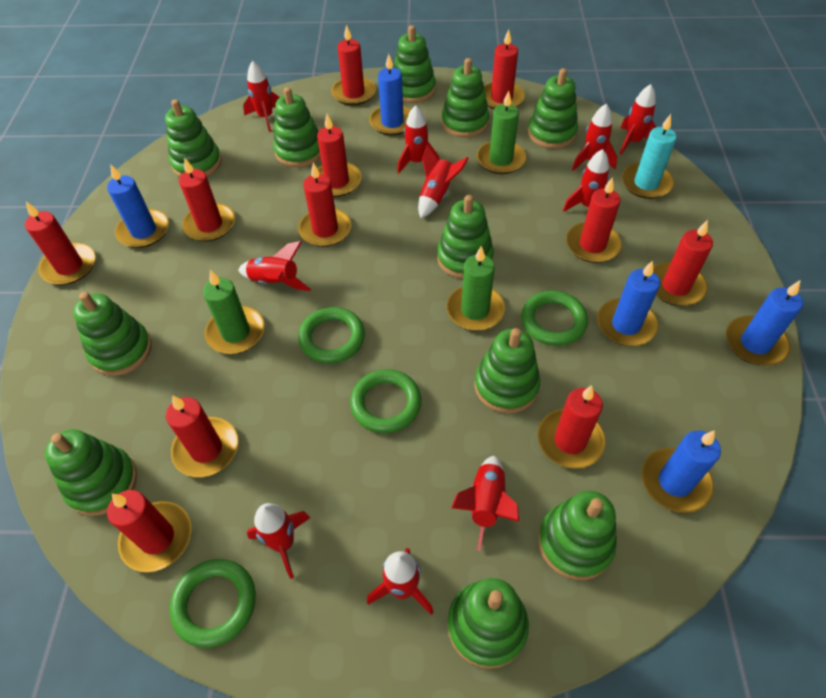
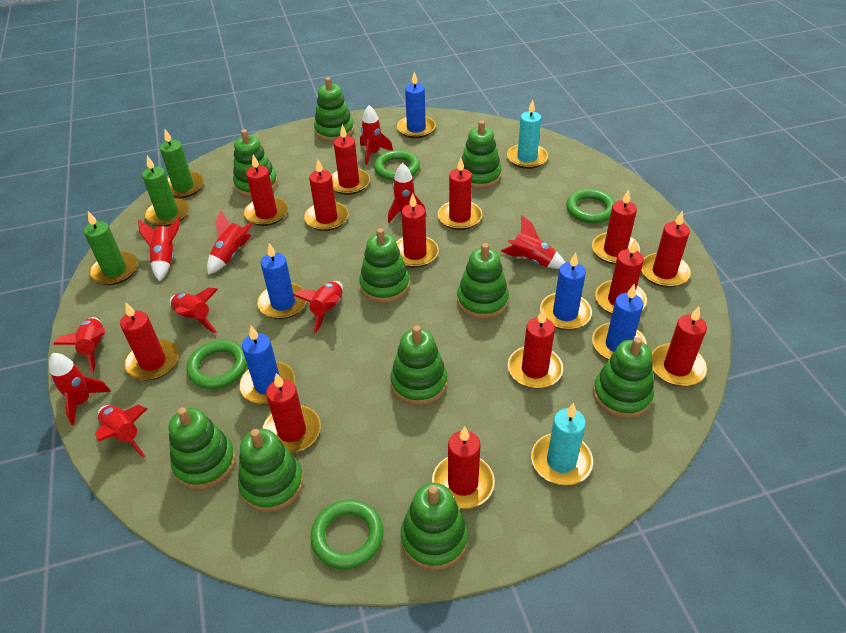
green stacking toy: [45,429,137,516] [73,292,152,376] [165,99,222,177] [273,87,321,167] [394,25,436,103] [437,195,494,279] [441,58,489,138] [447,578,529,669] [474,328,540,414] [528,68,578,149] [538,491,617,580] = 11 -> [168,407,236,490] [233,129,278,197] [238,429,303,512] [314,77,354,141] [359,228,410,303] [390,325,447,405] [401,483,468,570] [457,243,509,319] [462,120,502,188] [593,337,654,418] = 10
red candle: [25,201,95,285] [107,490,191,572] [166,395,238,477] [179,157,235,242] [298,163,351,247] [317,114,362,197] [331,24,376,106] [484,29,525,109] [538,385,605,469] [566,177,622,263] [653,220,713,306] = 11 -> [120,303,179,380] [244,154,288,226] [262,373,321,453] [304,159,349,231] [331,125,370,195] [396,193,439,268] [432,426,495,509] [438,158,482,230] [508,309,563,388] [592,189,640,264] [595,240,647,314] [641,211,691,287] [652,306,707,386] = 13
turquoise candle: [622,114,677,199] = 1 -> [507,99,548,169] [531,403,593,485] = 2

